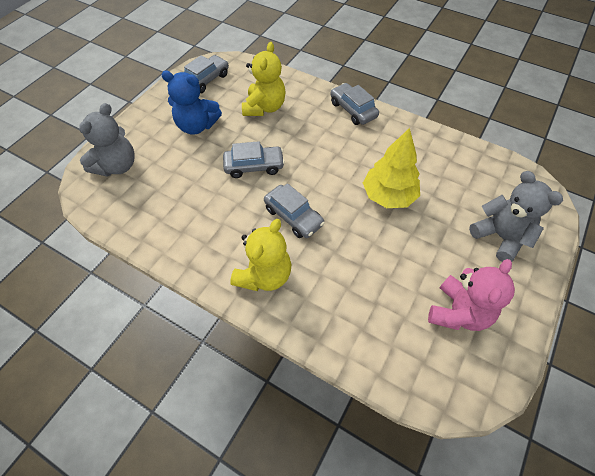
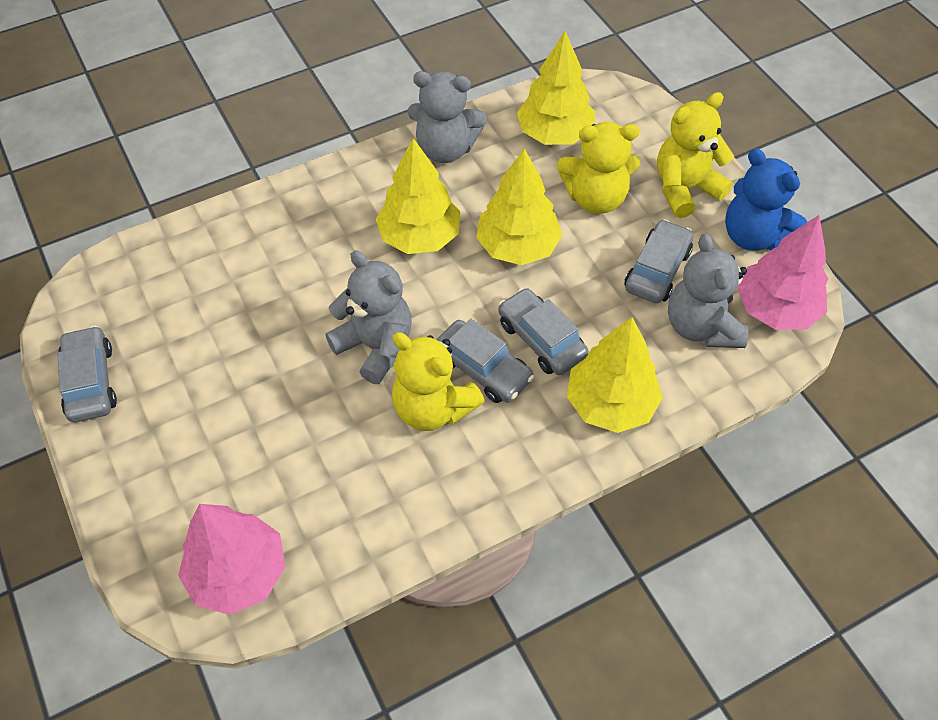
grey teddy bear: [79,103,135,177] [469,171,563,262] = 2 -> [325,250,412,384] [408,71,487,163] [668,233,749,348] = 3
pink teddy bear: [428,259,515,331] = 1 -> none = 0
pink tree: none = 0 -> [178,504,286,615] [737,215,828,330] = 2
yellow teddy bear: [230,219,291,291] [242,42,286,116] = 2 -> [392,332,485,431] [557,122,640,214] [657,92,734,218] = 3
yellow tree: [363,128,420,208] = 1 -> [376,138,460,254] [476,148,563,265] [517,31,595,145] [567,317,663,433] = 4

